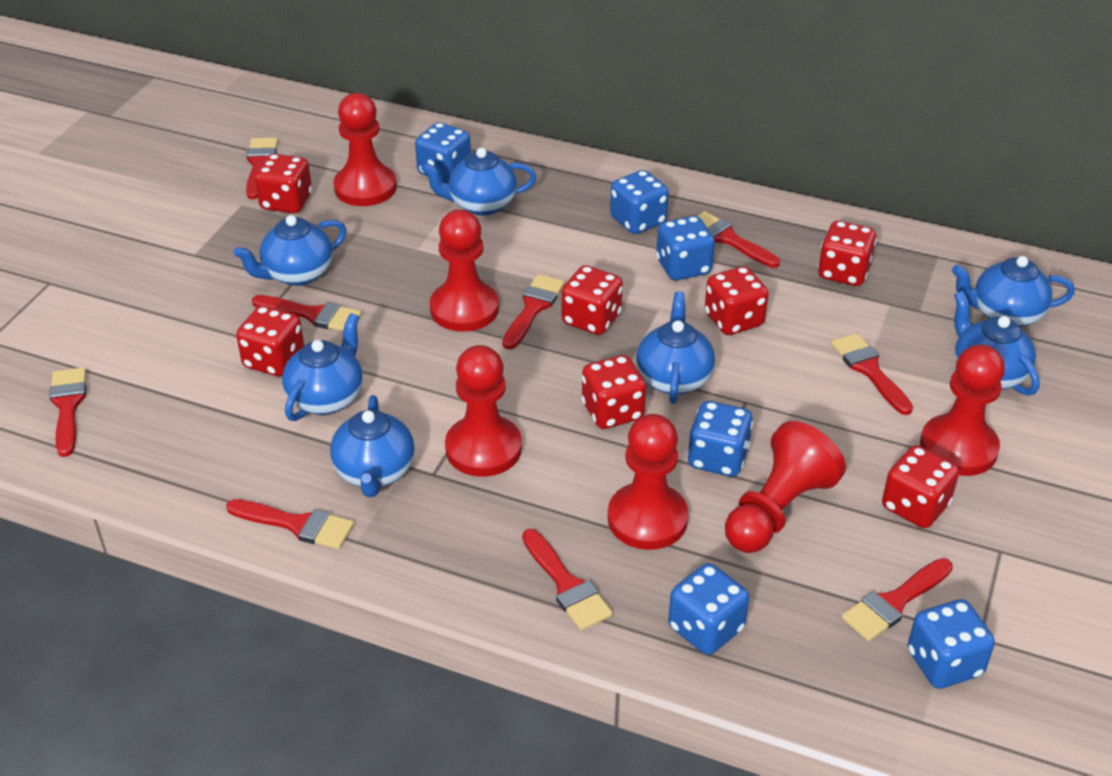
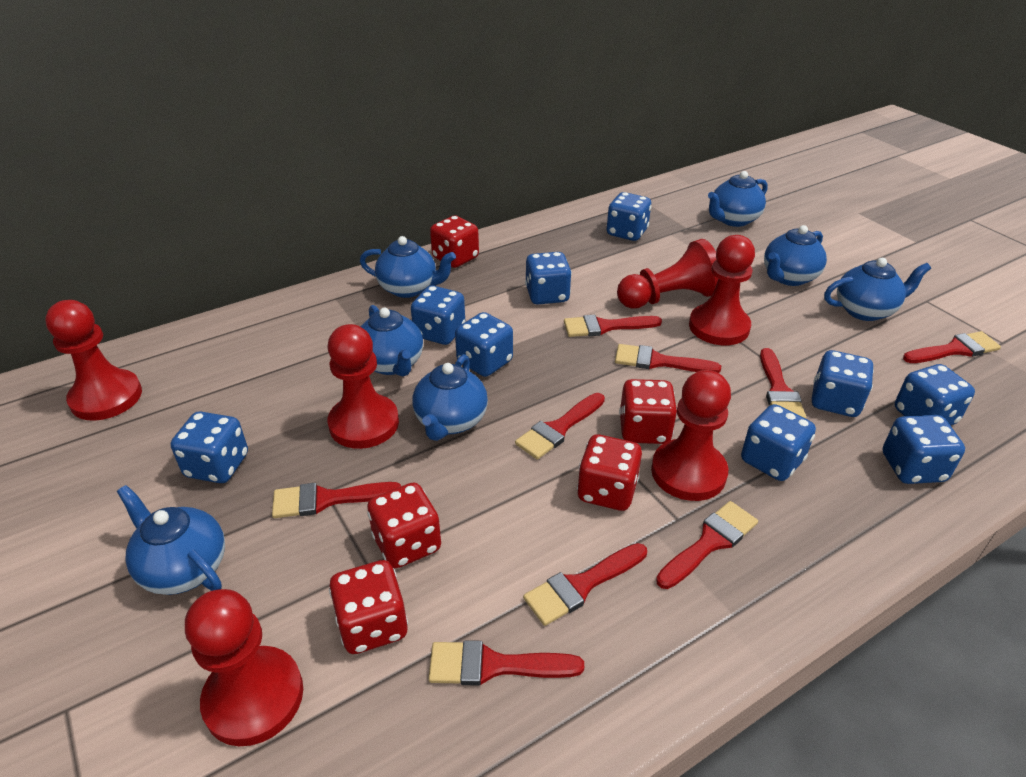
blue dice: [415,122,471,183] [610,170,669,234] [656,216,715,280] [668,563,749,655] [687,401,753,477] [908,599,995,689] = 6 -> [171,411,248,483] [411,286,465,345] [455,312,513,377] [525,252,572,305] [607,192,652,241] [741,404,816,481] [812,350,874,417] [883,415,965,484] [895,364,975,426] = 9
red dice: [236,306,304,377] [255,154,312,214] [562,265,623,335] [582,355,646,429] [705,266,769,335] [818,221,877,286] [882,445,959,528] = 7 -> [329,560,408,654] [367,482,441,568] [430,216,479,268] [577,434,642,511] [619,379,677,444] = 5

